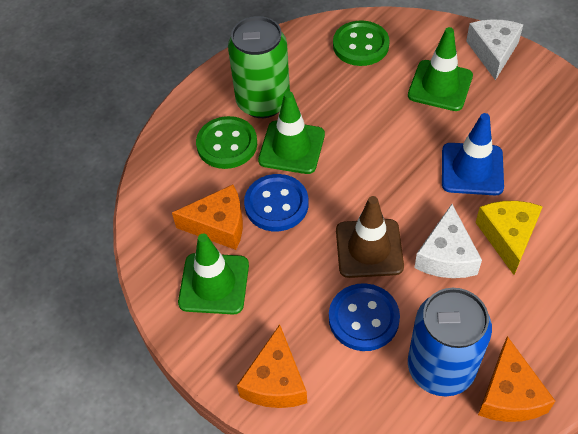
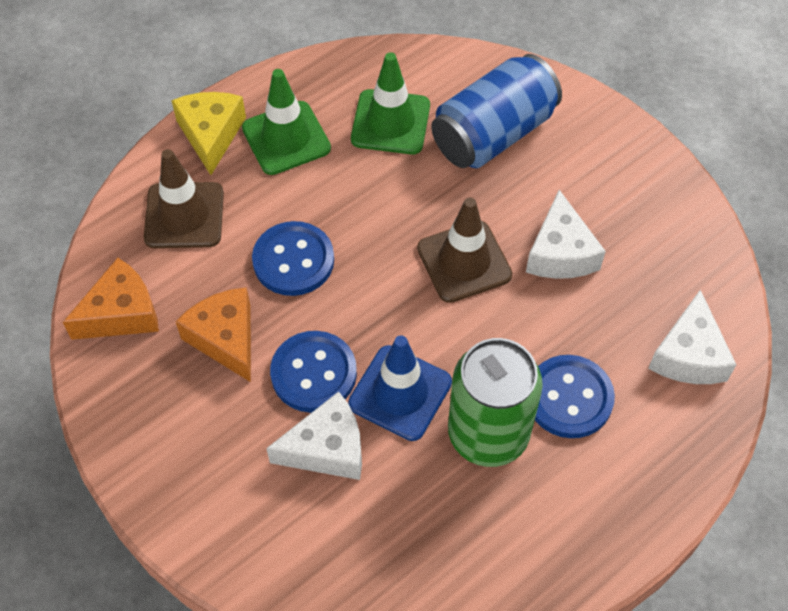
blue button: [244,174,309,231] [329,283,400,351] = 2 -> [252,221,334,296] [270,331,357,413] [535,355,615,438] = 3
brown traffic cone: [336,196,404,278] = 1 -> [144,149,224,248] [417,197,512,303] = 2
green button: [196,116,257,169] [333,20,390,66] = 2 -> none = 0
green traffic cone: [178,234,249,314] [258,91,325,174] [408,27,473,111] = 3 -> [242,69,331,175] [351,52,430,154] = 2
orange cheese: [172,185,243,250] [237,324,307,408] [478,336,555,422] = 3 -> [63,257,159,340] [176,287,251,382] = 2
white cheese: [414,204,482,278] [466,20,523,80] = 2 -> [266,391,362,480] [526,190,606,279] [648,290,736,384] = 3

